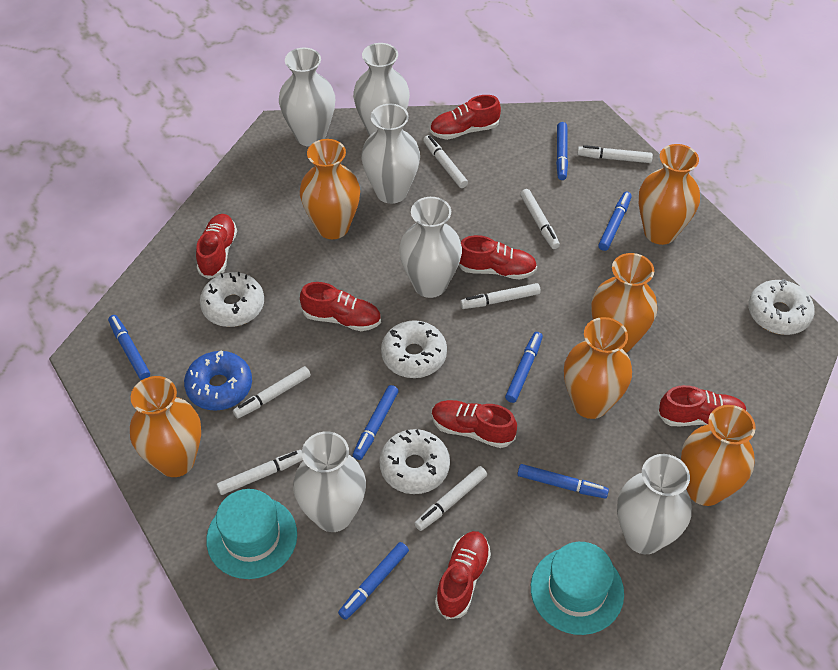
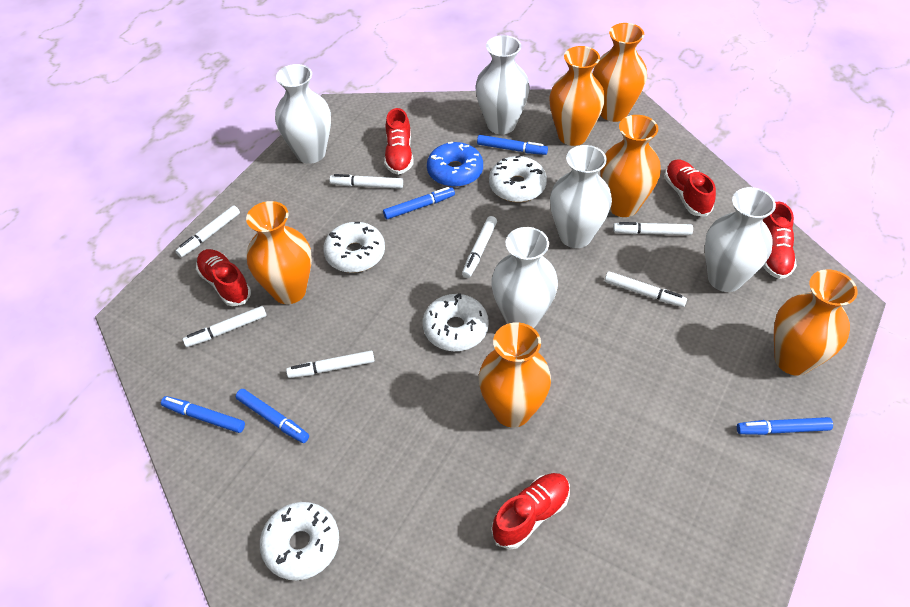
blue marker: [108,315,150,380] [338,542,409,620] [353,385,399,460] [505,332,543,403] [517,464,609,498] [556,122,568,180] [598,191,632,251] = 7 -> [161,396,245,433] [236,389,309,443] [383,187,455,219] [477,135,548,155] [737,417,833,435] = 5
red shoe: [196,214,237,279] [300,282,381,331] [430,95,501,140] [432,400,517,448] [435,531,491,619] [459,235,537,280] [658,385,747,426] = 7 -> [196,249,251,306] [384,108,413,175] [491,473,570,550] [664,159,716,217] [763,201,797,279] = 5
turquoise hat: [206,489,297,579] [531,542,624,635] = 2 -> none = 0
white vase: [279,47,335,147] [293,431,366,532] [353,43,410,136] [361,104,420,204] [399,197,462,298] [617,454,692,554] = 6 -> [275,64,331,164] [475,35,530,134] [491,227,558,328] [550,145,612,248] [705,187,776,292] = 5

